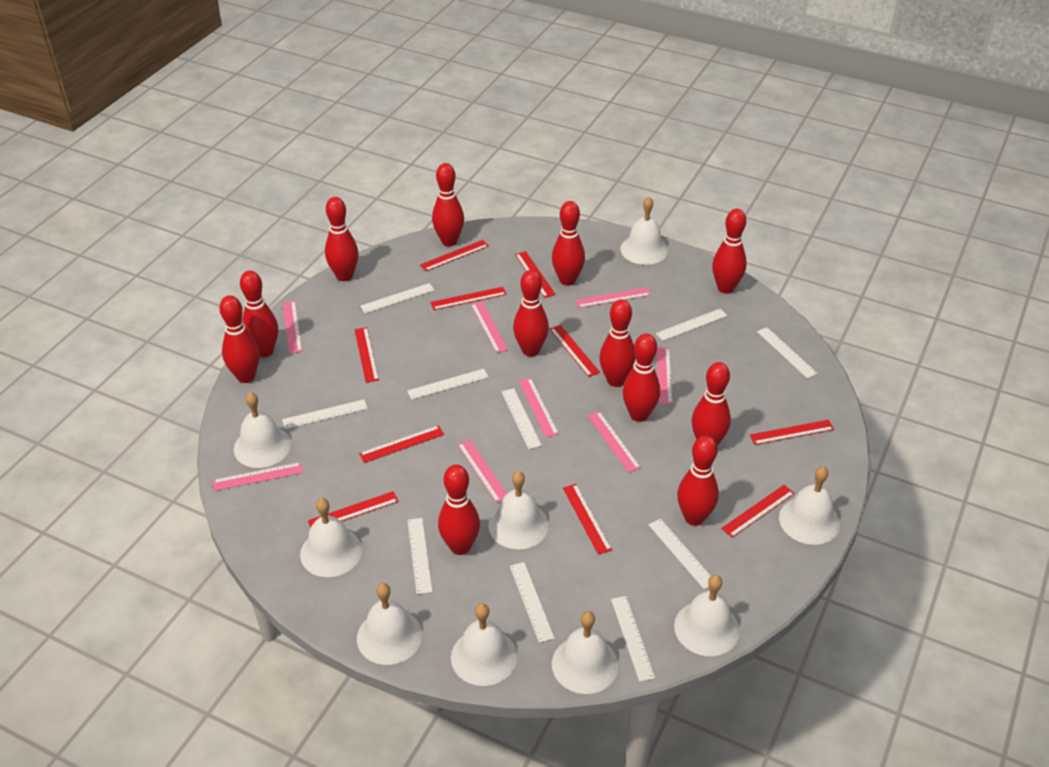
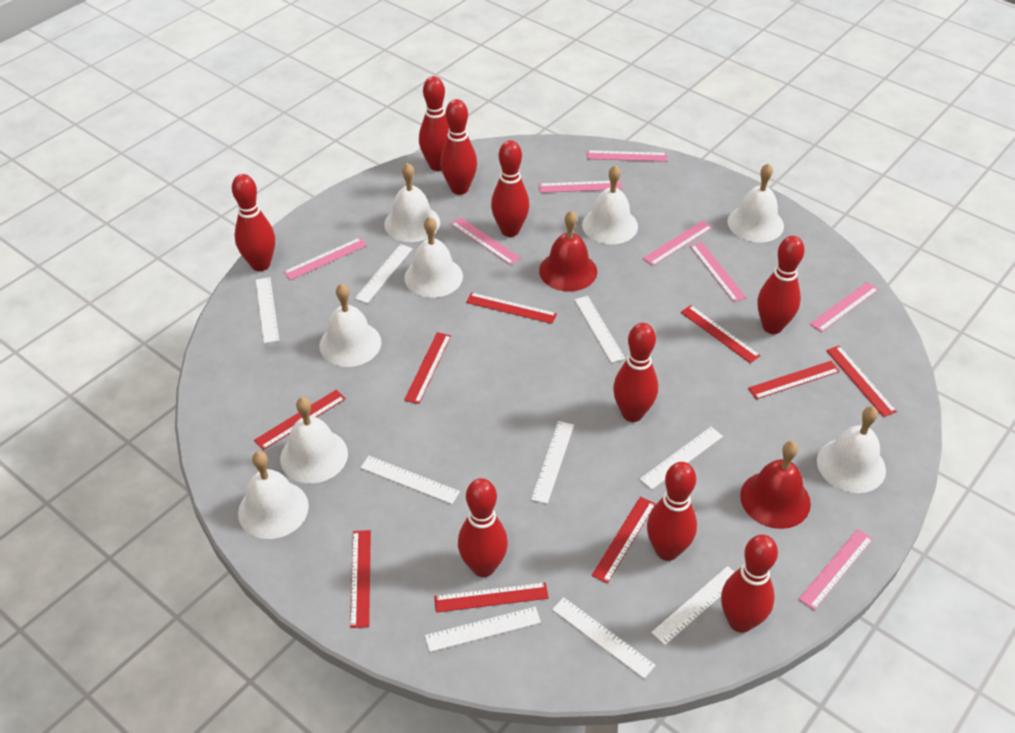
red bell: none = 0 -> [539,210,597,291] [740,441,811,529] = 2
red bowling pin: [219,295,260,383] [240,270,278,357] [325,197,359,281] [432,163,464,246] [438,464,480,555] [513,270,549,356] [552,201,585,286] [599,299,636,387] [622,333,660,422] [677,435,719,526] [692,362,731,446] [712,209,747,294] = 12 -> [232,174,275,271] [419,76,449,171] [440,99,477,195] [458,478,508,577] [491,140,530,237] [613,323,658,422] [647,462,697,561] [721,535,778,633] [758,236,805,334] = 9
red ruler: [308,491,399,527] [355,327,379,383] [359,425,444,463] [420,240,489,271] [430,287,507,310] [515,251,556,298] [550,325,600,377] [563,484,612,555] [721,485,795,538] [750,420,834,445] = 10 -> [254,389,346,450] [350,530,371,628] [404,332,451,404] [434,582,549,613] [466,292,557,324] [591,497,656,584] [680,305,761,363] [748,361,840,399] [826,346,897,417] = 9
white bell: [234,392,291,468] [300,498,362,577] [357,583,422,665] [451,603,517,686] [488,471,549,549] [552,611,619,694] [620,197,668,265] [674,575,740,656] [779,466,840,545] = 9 -> [238,451,309,539] [280,397,348,483] [319,284,381,367] [384,163,440,242] [404,216,463,298] [582,165,638,244] [728,163,784,243] [817,406,886,493] = 8
white ruler: [282,399,368,429] [360,283,435,313] [407,369,489,400] [408,518,432,594] [501,388,542,449] [510,562,555,643] [611,596,655,682] [648,519,711,589] [656,309,727,341] [757,327,818,379] = 10 -> [256,277,279,343] [355,244,413,303] [360,456,460,504] [425,607,541,652] [531,421,574,504] [552,597,655,679] [574,296,625,363] [640,427,723,490] [651,566,734,645] = 9

